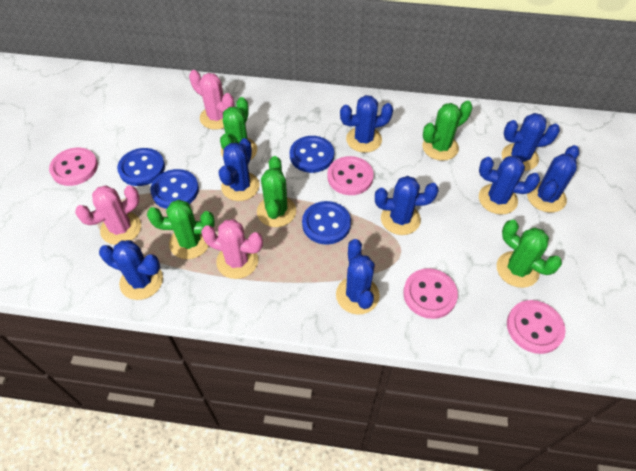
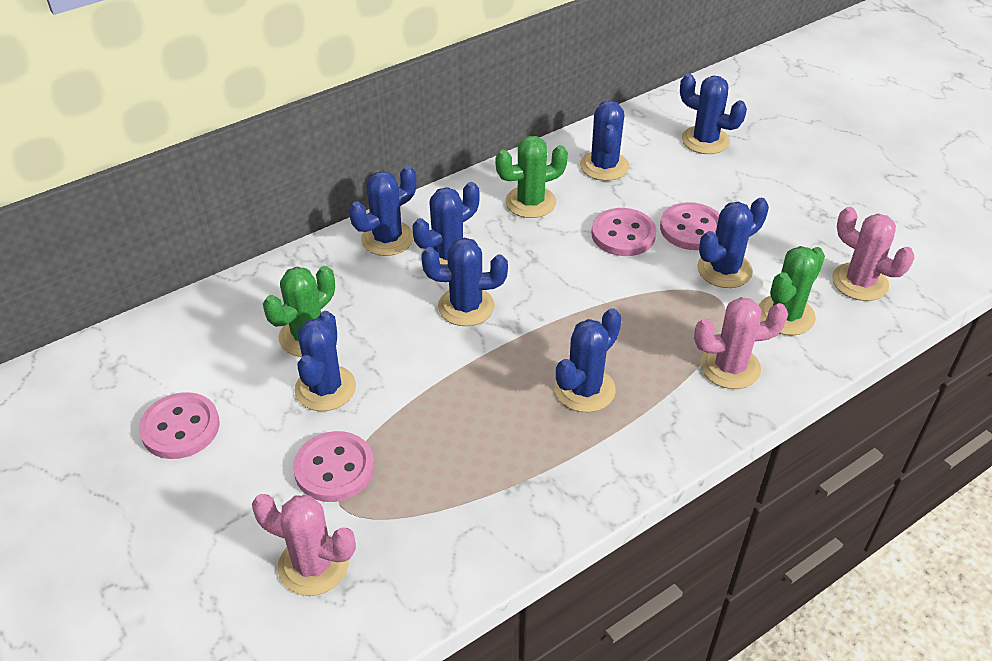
blue button: [117,148,165,186] [150,169,199,209] [290,136,334,173] [302,201,351,245] = 4 -> none = 0
green cactus: [147,200,215,259] [220,97,257,161] [257,156,296,227] [422,101,472,161] [497,220,562,288] = 5 -> [263,266,335,357] [496,136,568,218] [759,246,825,335] = 3

